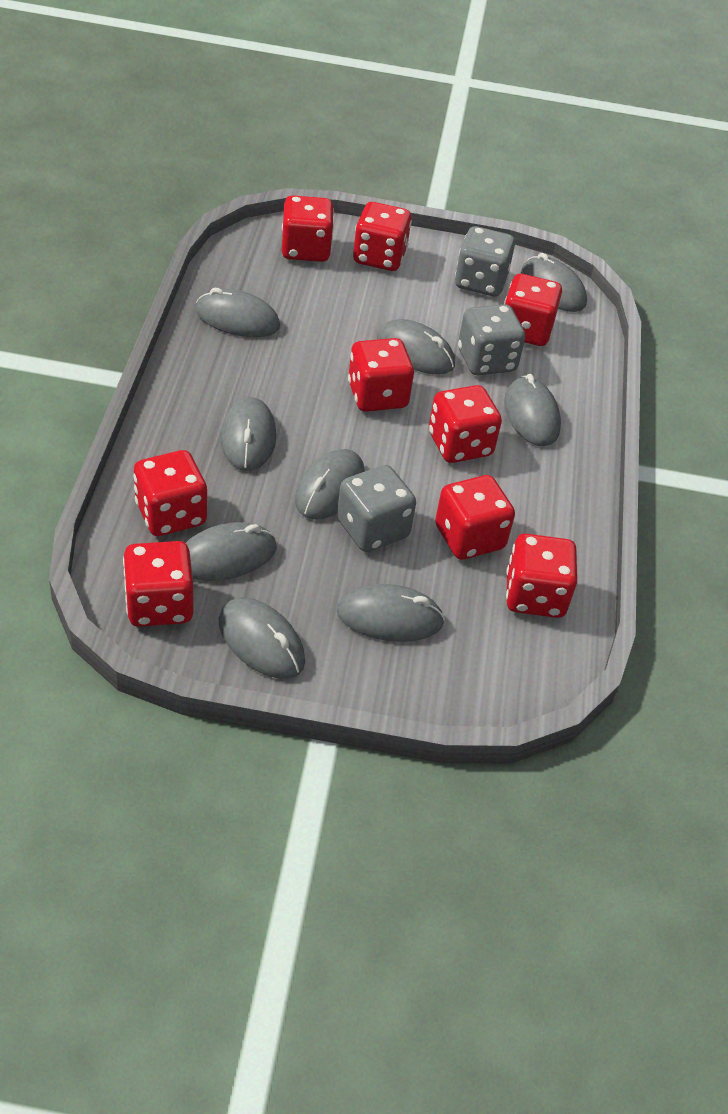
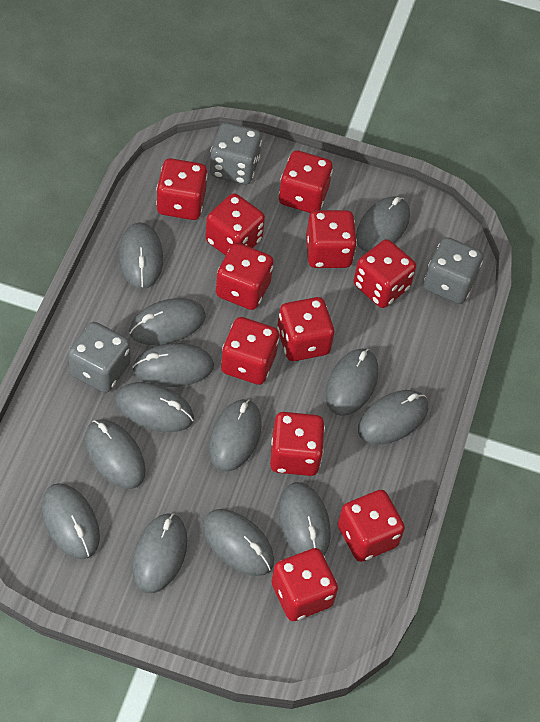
grey mouse: [186,522,277,581] [195,288,280,337] [219,598,305,679] [221,397,276,471] [295,449,365,519] [337,584,445,642] [377,319,455,375] [504,374,561,446] [521,253,587,312] = 9 -> [42,483,100,559] [85,419,146,489] [115,382,194,432] [119,222,163,289] [129,298,206,345] [132,343,214,387] [132,513,187,593] [203,509,274,576] [208,399,262,472] [279,482,331,555] [326,349,378,416] [356,196,410,252] [358,390,428,445] = 13
red dice: [123,541,193,627] [133,450,207,536] [282,195,334,262] [348,338,414,412] [353,202,412,271] [429,385,502,463] [435,475,515,560] [504,274,562,346] [506,534,577,618] = 9 -> [156,158,208,220] [205,193,265,256] [216,243,274,310] [221,317,279,385] [270,412,325,476] [272,548,338,621] [277,297,334,361] [279,150,333,213] [306,210,357,268] [338,490,405,562] [354,239,416,308] = 11

